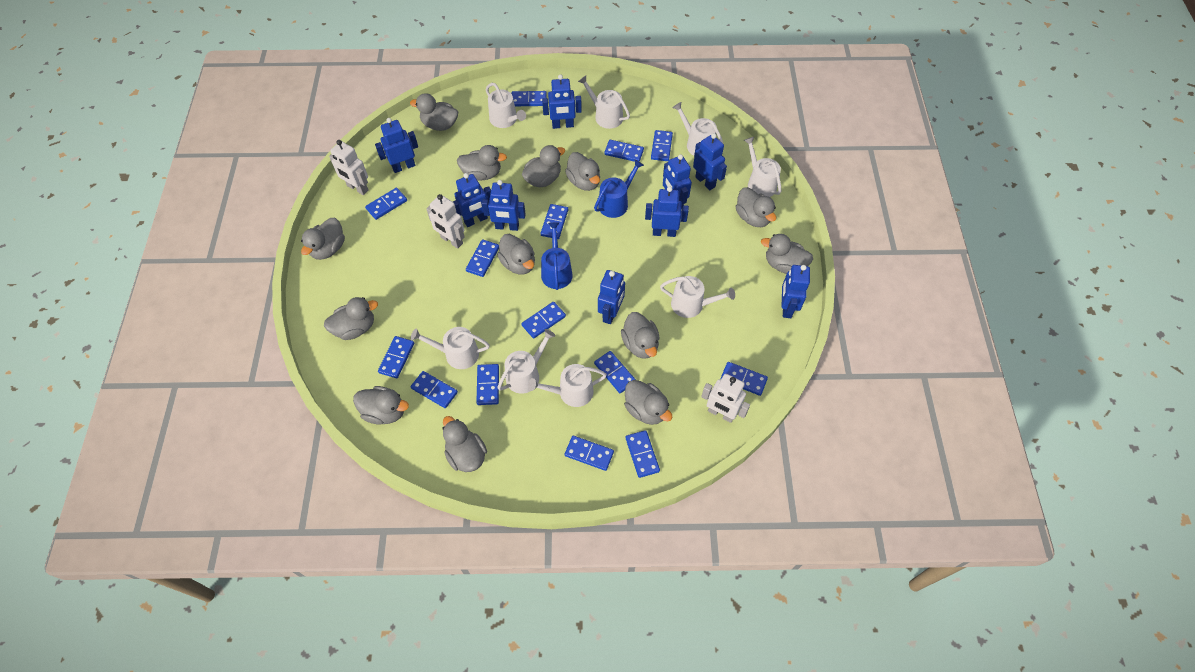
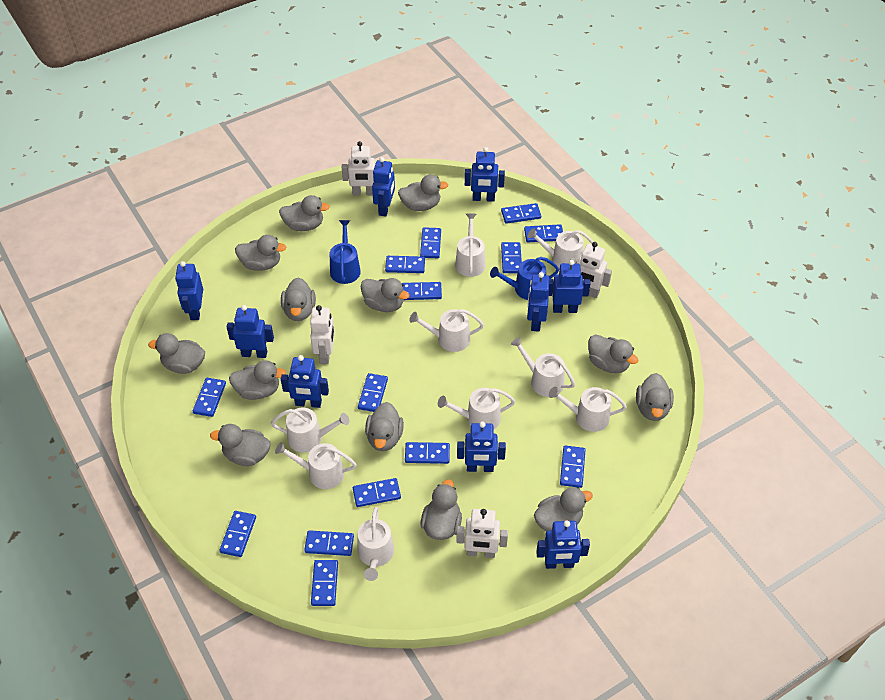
white robot: [329,140,369,195] [427,194,465,249] [701,374,750,423] = 3 -> [310,305,335,364] [342,141,375,195] [456,509,508,558] [571,242,612,298] = 4
white watering can: [411,327,490,369] [486,83,526,128] [497,329,555,394] [528,364,607,407] [578,76,630,129] [660,276,735,318] [672,102,723,155] [744,137,781,197] = 8 -> [271,408,349,453] [275,442,357,489] [358,507,394,581] [409,309,484,352] [438,388,515,430] [455,213,486,277] [511,337,575,397] [528,228,593,269] [549,387,627,432] = 9

